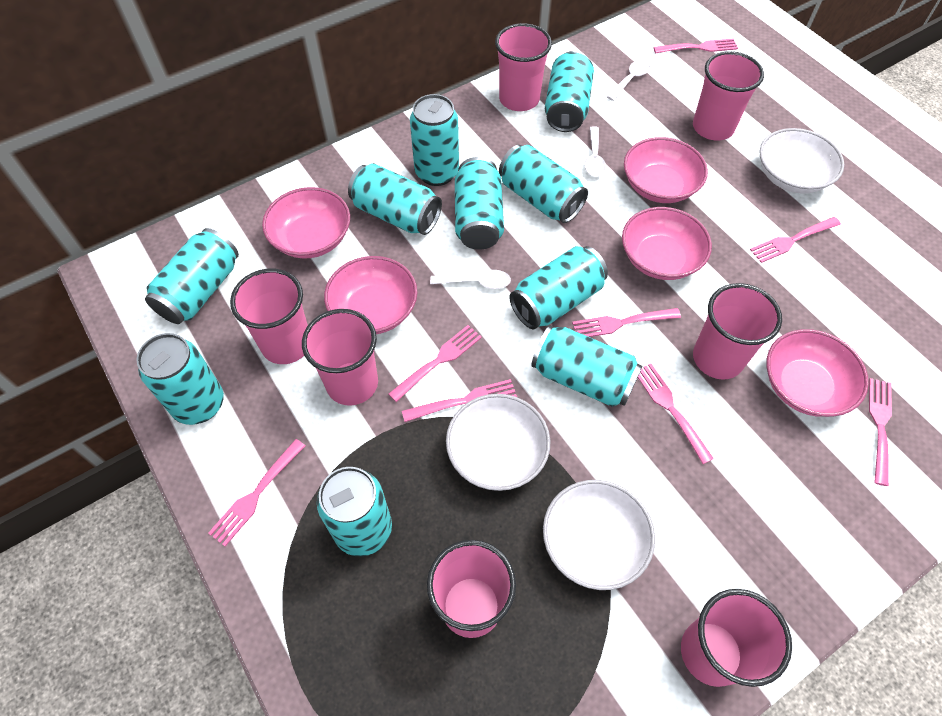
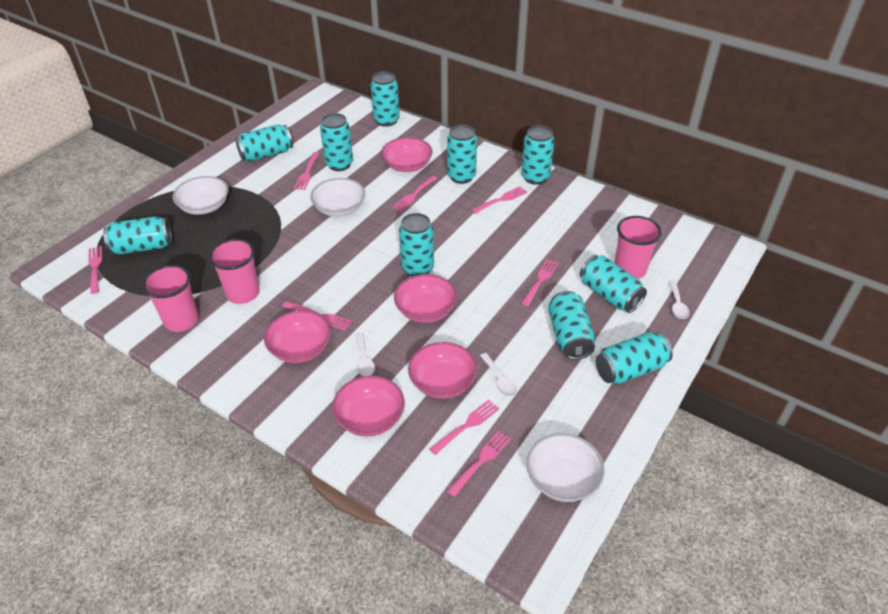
pink cup: [230,269,308,364] [302,309,378,406] [427,540,516,638] [495,23,552,111] [681,589,792,687] [693,51,764,141] [693,283,782,380] = 7 -> [142,265,199,332] [209,239,260,304] [614,216,662,279] = 3

